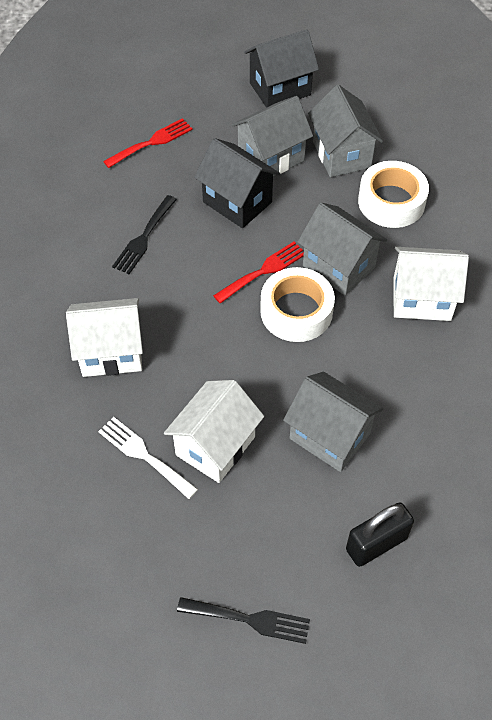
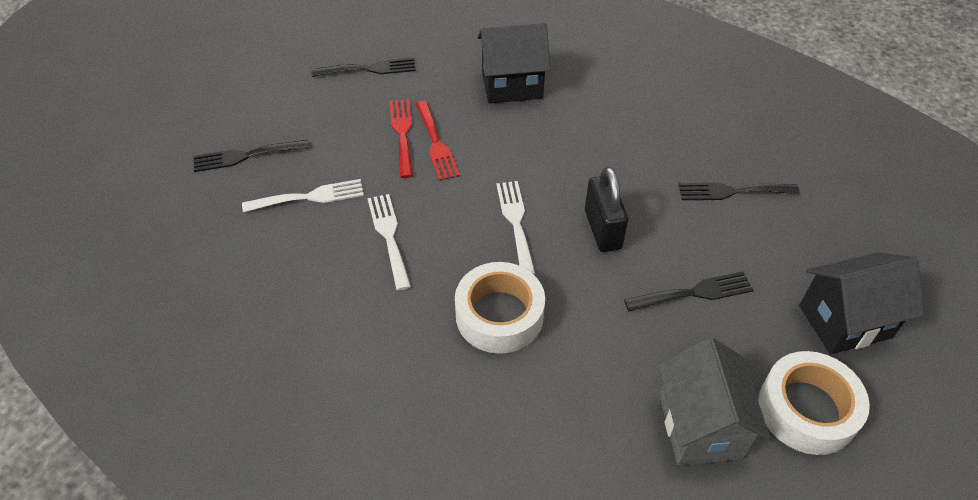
black fork: [112,195,177,274] [177,597,310,644] = 2 -> [193,140,309,172] [311,58,416,77] [624,272,753,312] [678,182,800,200] = 4
grey house: [231,96,313,176] [283,372,383,472] [297,203,387,296] [308,85,383,177] = 4 -> [658,337,770,465] = 1
white fork: [98,417,198,499] = 1 -> [242,179,364,212] [367,194,411,291] [496,181,535,274] = 3
white house: [66,298,143,377] [164,380,264,483] [393,247,469,321] = 3 -> none = 0

